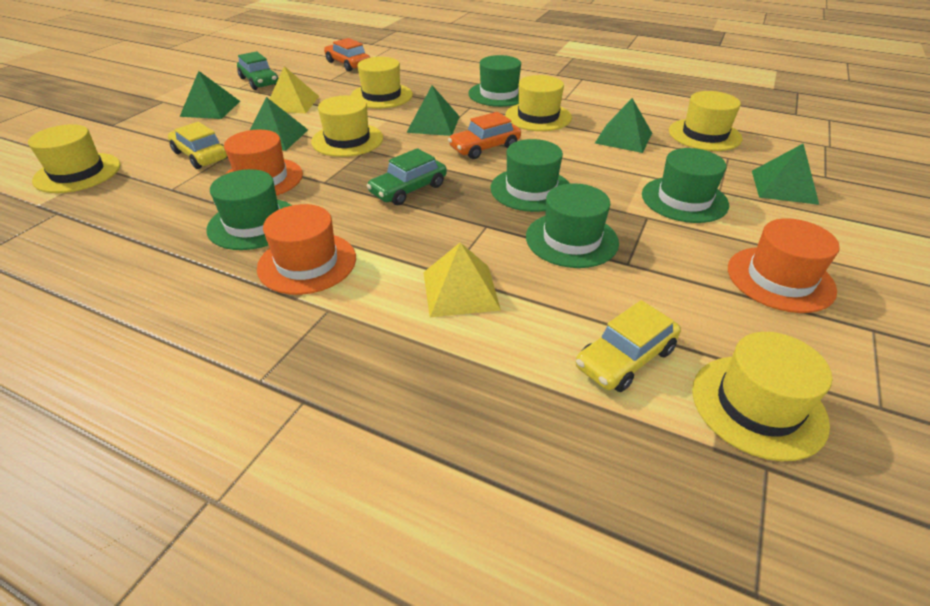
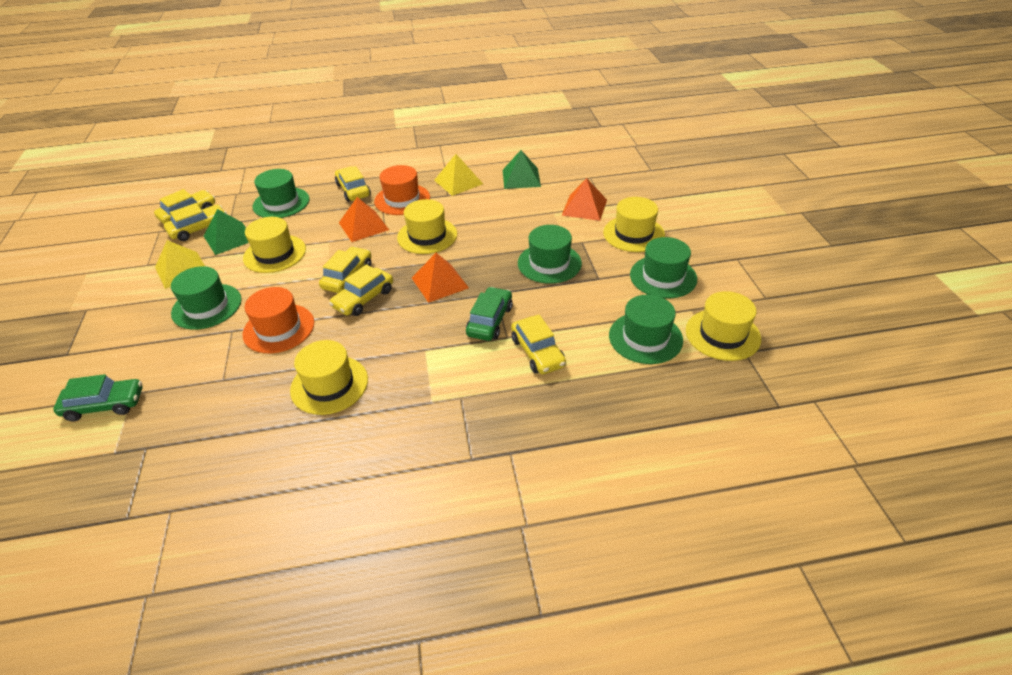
green pyramid: [180,71,240,119] [250,97,308,151] [406,85,460,136] [595,98,652,153] [752,144,819,205] = 5 -> [204,209,249,255] [503,150,541,189] = 2
orange car: [324,38,370,71] [448,112,521,159] = 2 -> none = 0
orange hat: [224,130,303,196] [257,204,356,295] [728,218,840,313] = 3 -> [242,287,314,353] [374,165,430,215] = 2
orange pyramid: none = 0 -> [339,197,389,242] [412,253,469,303] [562,178,607,221] = 3
yellow car: [168,122,228,169] [576,300,681,392] = 2 -> [154,189,215,224] [164,203,227,241] [319,247,372,293] [329,264,393,316] [335,166,371,202] [511,315,566,375] = 6
yellow hat: [28,124,120,193] [311,96,383,157] [351,57,413,109] [505,75,572,131] [669,91,743,151] [692,332,832,461] = 6 -> [243,217,306,273] [290,340,368,415] [397,199,457,254] [603,197,665,252] [686,291,761,361] = 5

